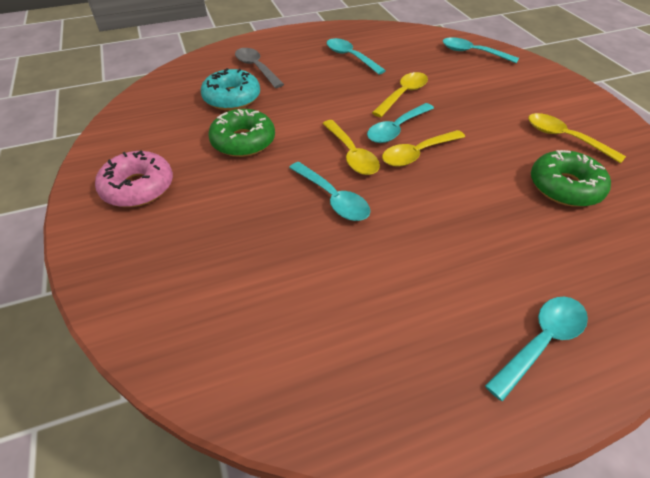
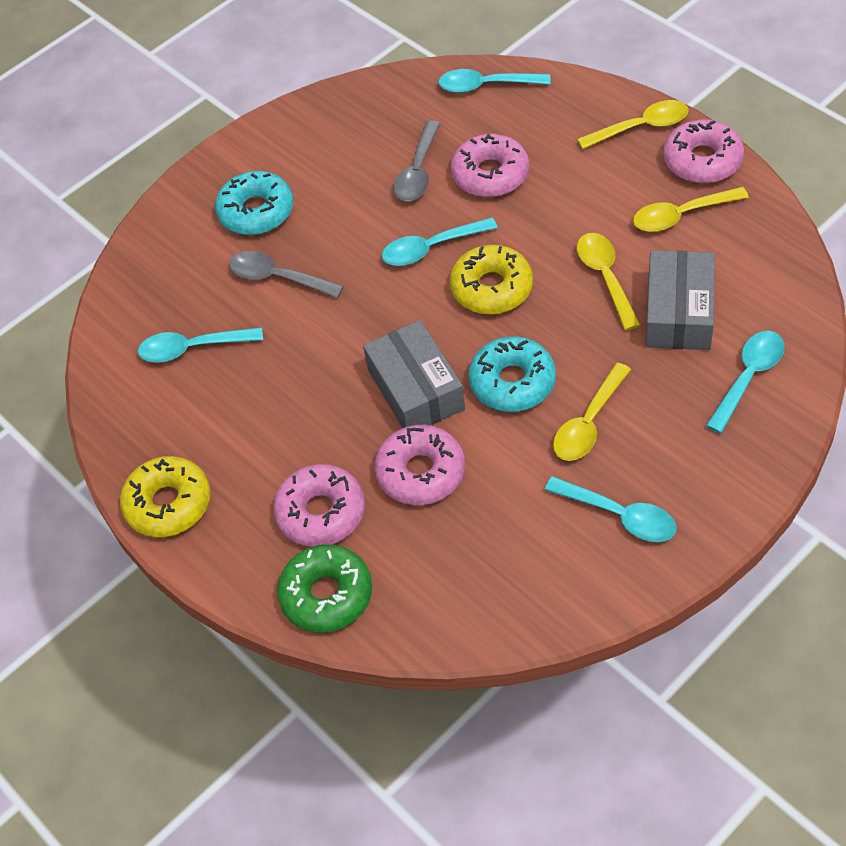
green donut: [208,109,275,157] [531,150,611,207] = 2 -> [277,544,372,633] = 1
grey box: none = 0 -> [363,320,465,428] [645,250,715,350] = 2
grey spoon: [235,48,284,88] = 1 -> [229,251,344,298] [393,120,440,201] = 2
pink donut: [95,151,173,207] = 1 -> [273,464,365,547] [374,425,465,505] [451,134,529,197] [663,119,744,183] = 4
turquoise donut: [201,68,260,110] = 1 -> [215,171,293,235] [468,336,556,412] = 2
yellow donut: none = 0 -> [120,456,210,537] [450,245,533,315] = 2

